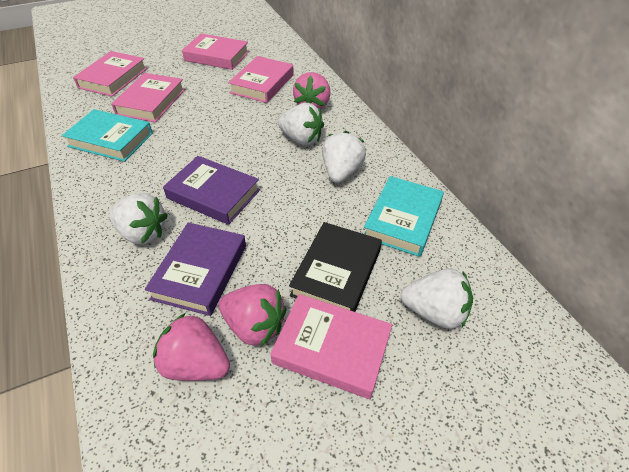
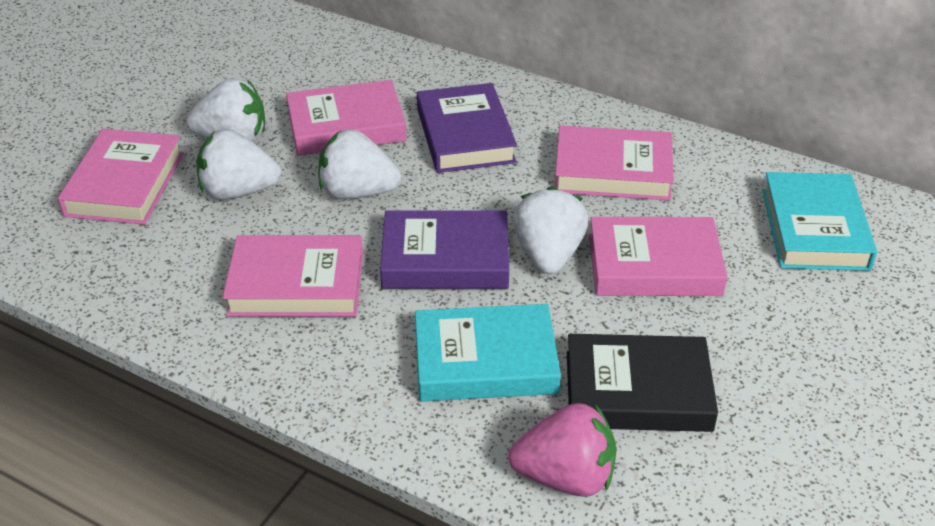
pink strawberry: [153,313,230,381] [219,284,287,347] [293,72,330,109] = 3 -> [508,403,617,497] = 1

